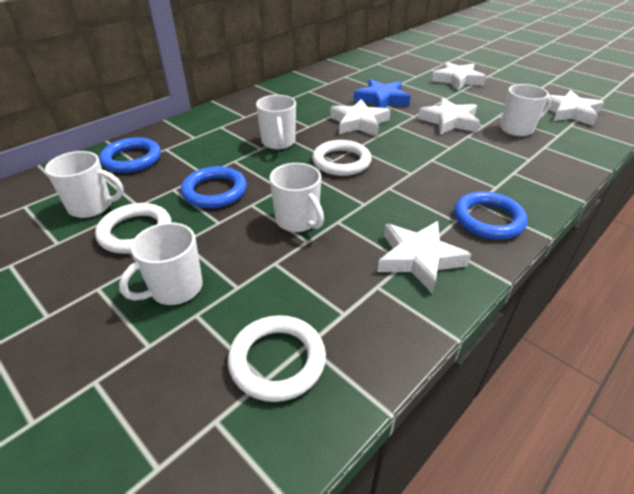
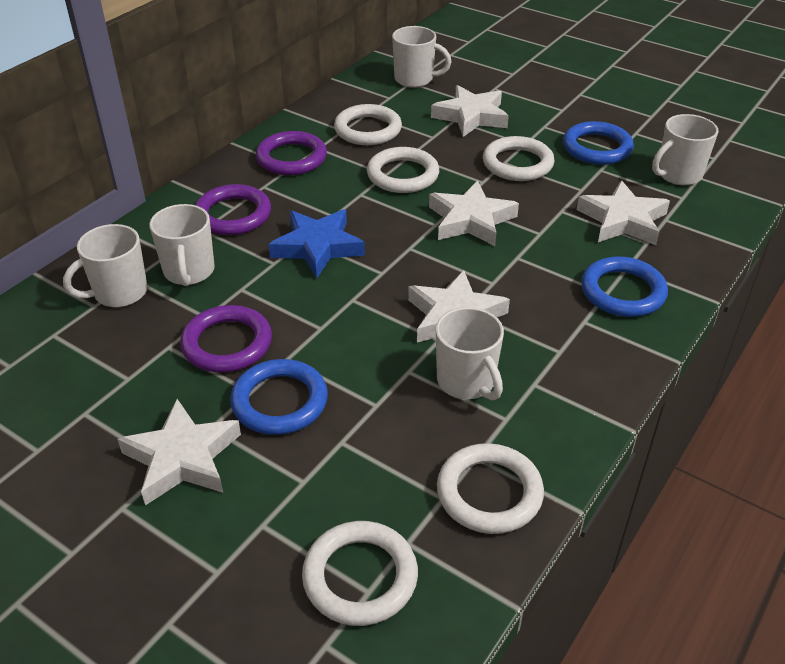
purple ring: none = 0 -> [180,305,272,372] [195,184,271,235] [256,131,327,175] = 3
white ring: [95,203,172,254] [228,315,326,402] [312,140,371,176] = 3 -> [302,521,418,626] [334,104,402,145] [367,147,439,193] [437,443,544,534] [483,136,555,181] = 5

